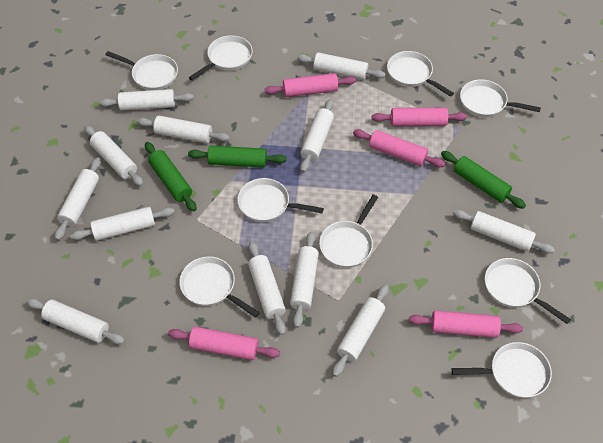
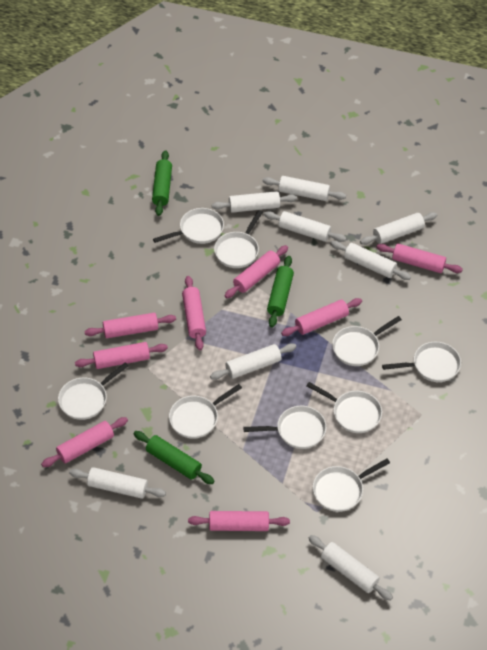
pink rolling pin: [168,326,280,360] [265,73,356,97] [353,129,445,167] [372,107,467,126] [409,310,523,338] = 5 -> [41,417,128,467] [75,342,168,369] [84,313,176,338] [182,276,206,351] [188,511,290,531] [225,245,288,298] [281,298,362,336] [376,243,463,273] = 8
white rolling pin: [26,298,125,344] [55,157,101,240] [70,207,175,241] [84,125,144,186] [99,89,194,111] [137,116,230,143] [248,241,286,335] [290,231,319,328] [297,52,386,80] [300,99,334,172] [332,284,389,377] [453,209,555,253] = 12 -> [69,467,166,499] [210,343,296,380] [212,191,297,213] [263,176,346,201] [264,211,346,242] [308,535,393,601] [331,241,411,280] [360,212,437,245] = 8

